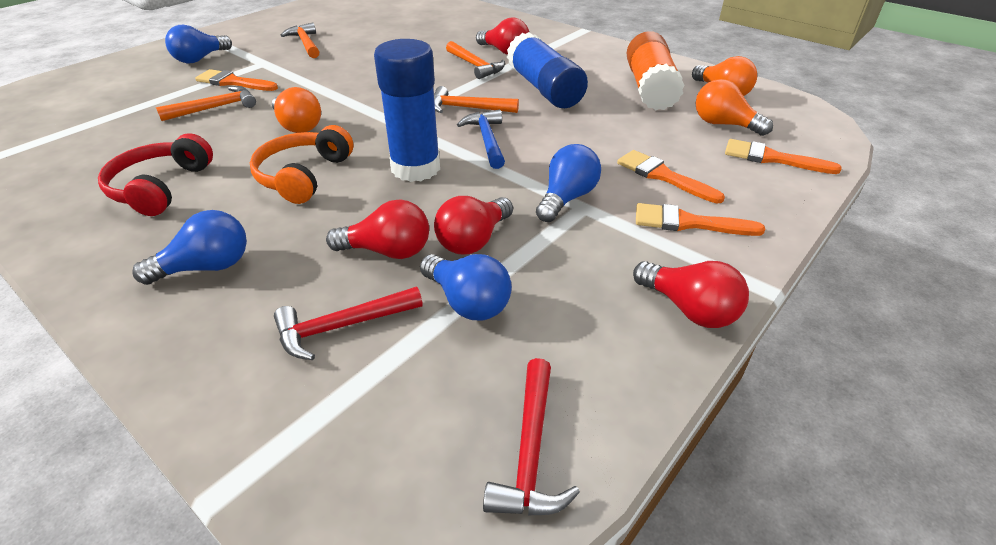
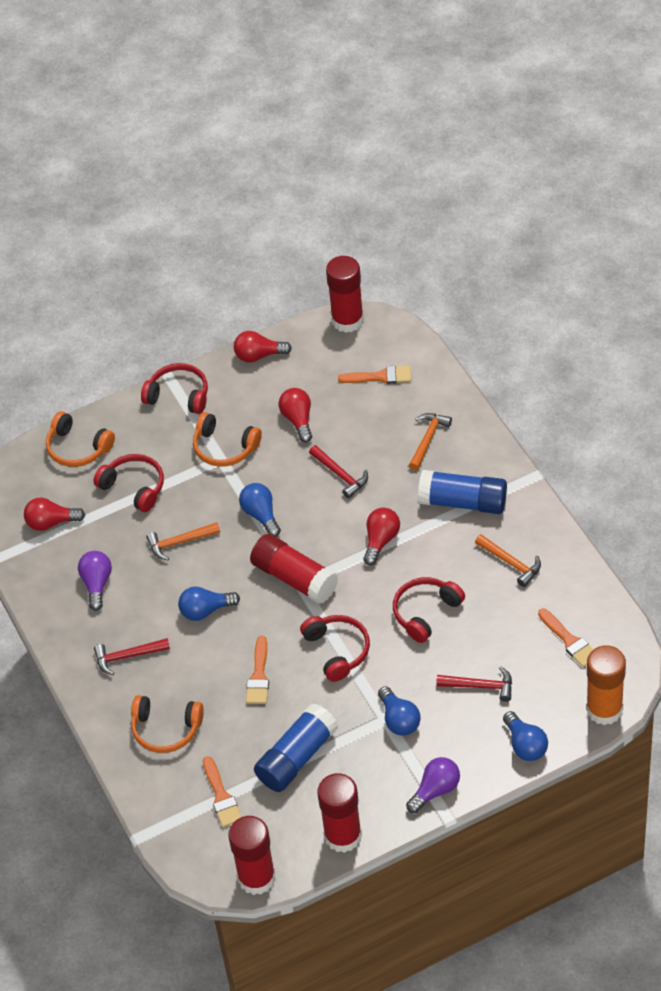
blue hammer: [457,110,505,169] = 1 -> none = 0
orange hammer: [156,86,256,121] [280,22,319,58] [434,86,519,113] [446,41,505,79] = 4 -> [146,522,220,560] [409,413,452,470] [475,534,541,587] = 3
orange headphones: [250,125,353,204] = 1 -> [46,411,115,467] [131,695,204,753] [193,412,262,467] = 3
orange light bulb: [272,87,321,133] [692,56,757,96] [696,79,773,136] = 3 -> none = 0
purple light bulb: none = 0 -> [78,551,112,611] [406,757,460,813] = 2
red glue stick: none = 0 -> [228,816,276,895] [250,534,338,604] [317,773,362,853] [326,256,364,333] = 4
red hammer: [274,287,423,360] [483,358,580,516] = 2 -> [94,638,170,675] [309,445,368,498] [436,666,512,702] = 3
red headphones: [98,133,213,216] = 1 -> [93,454,164,512] [141,363,208,414] [300,615,370,682] [393,577,465,643] = 4

